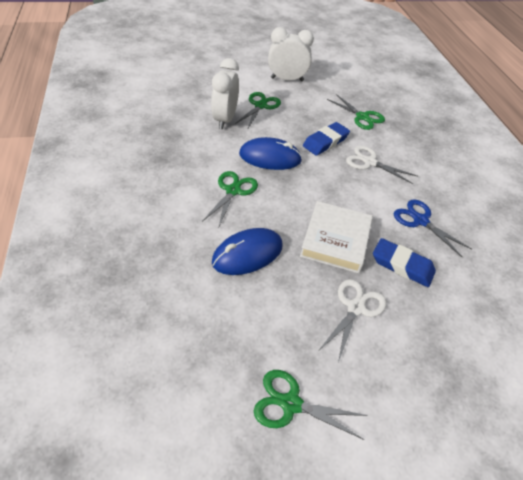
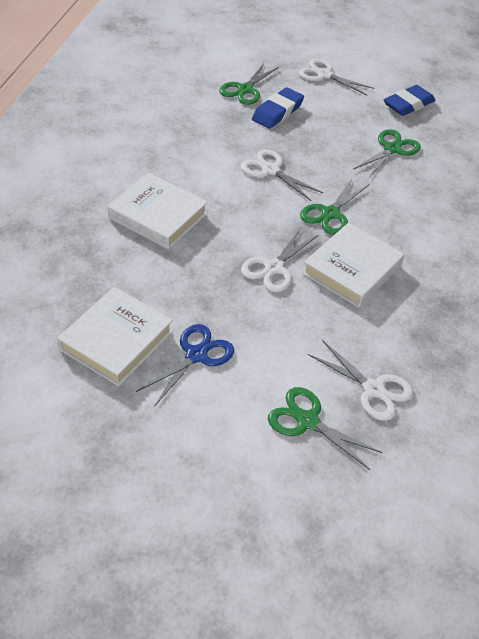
blue mouse: [212,228,283,275] [239,137,302,170] = 2 -> none = 0
white book: [300,201,373,273] = 1 -> [57,287,173,386] [108,173,208,250] [302,223,404,308] = 3
white clock: [211,58,239,129] [268,27,314,82] = 2 -> none = 0
white scissors: [318,279,386,363] [346,146,417,184] = 2 -> [240,149,323,201] [241,228,318,292] [298,59,375,95] [308,340,413,421] = 4

